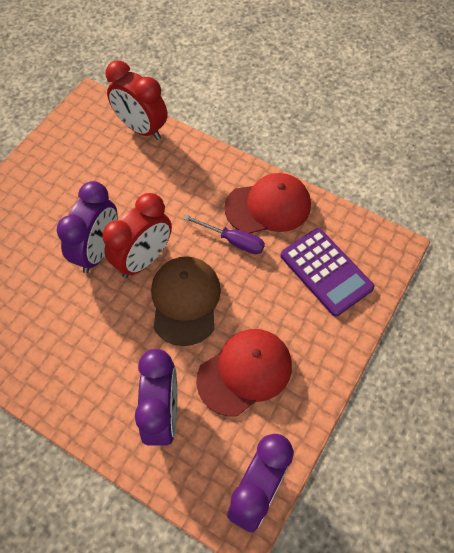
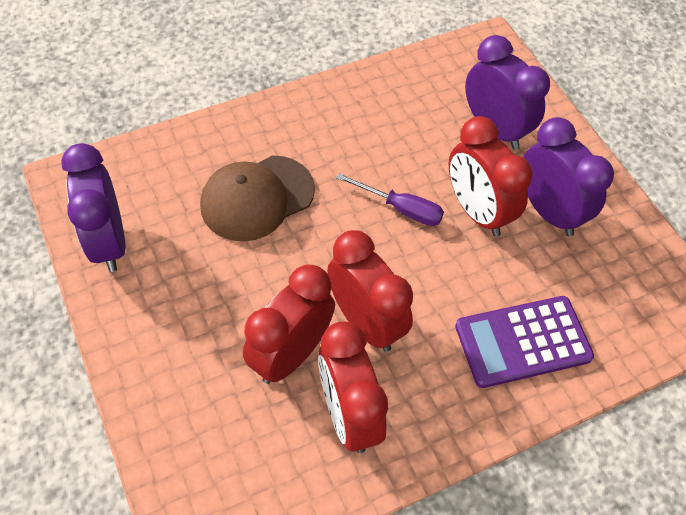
red cap: [196,329,292,416] [224,173,311,233] = 2 -> none = 0
red clock: [103,193,172,278] [106,61,168,140] = 2 -> [243,264,335,384] [318,321,388,453] [327,230,413,352] [449,116,533,237] = 4

